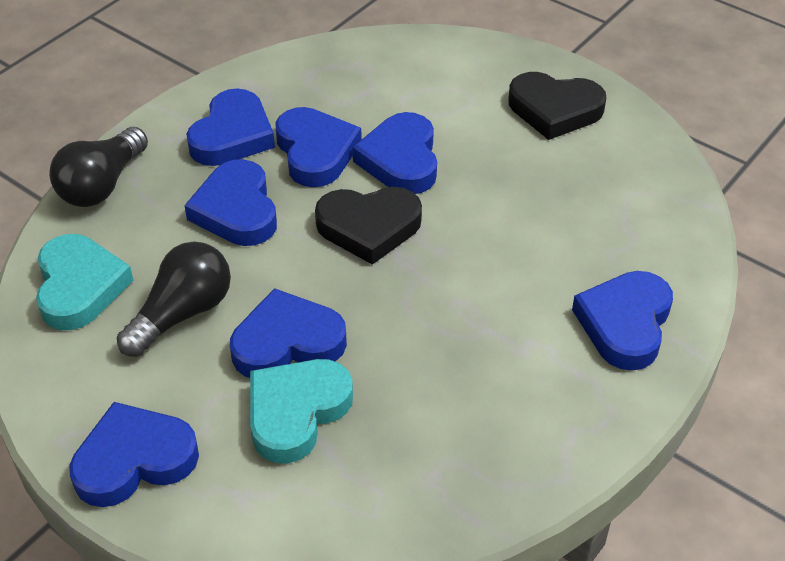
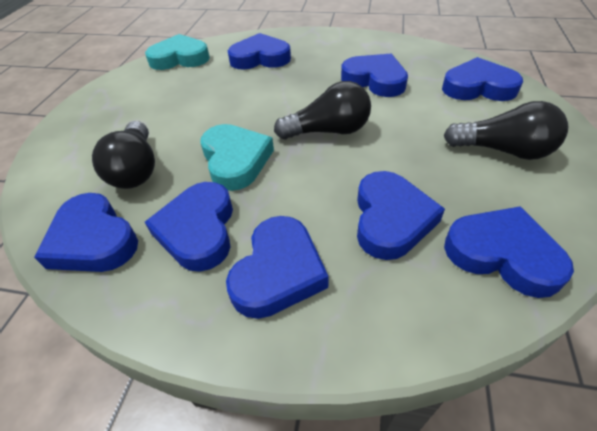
black heart: [315,187,422,265] [508,72,606,140] = 2 -> none = 0
black light bulb: [49,127,148,207] [117,241,231,357] = 2 -> [92,121,155,189] [274,81,371,139] [444,101,568,160] = 3
blue heart: [69,402,199,507] [184,159,277,246] [186,88,275,166] [230,288,347,378] [275,107,362,187] [352,112,437,194] [572,271,673,371] = 7 -> [34,193,138,272] [145,182,233,272] [226,216,329,319] [228,33,291,69] [341,54,408,97] [357,171,445,260] [442,57,523,101] [444,206,574,298] = 8

